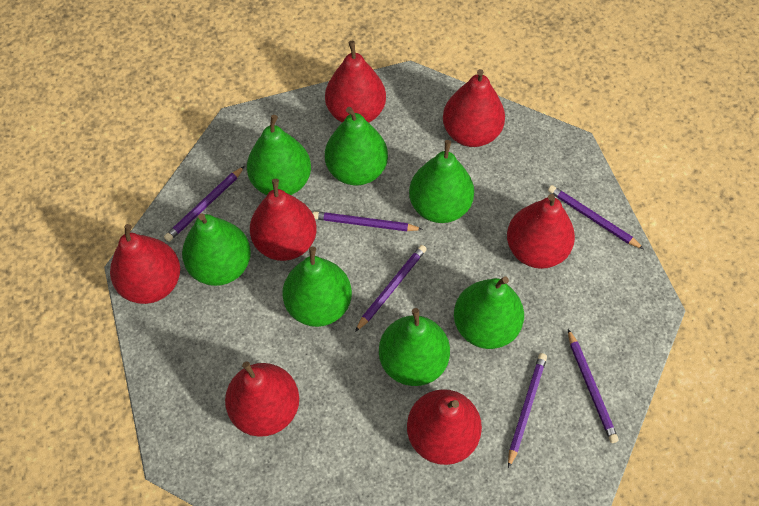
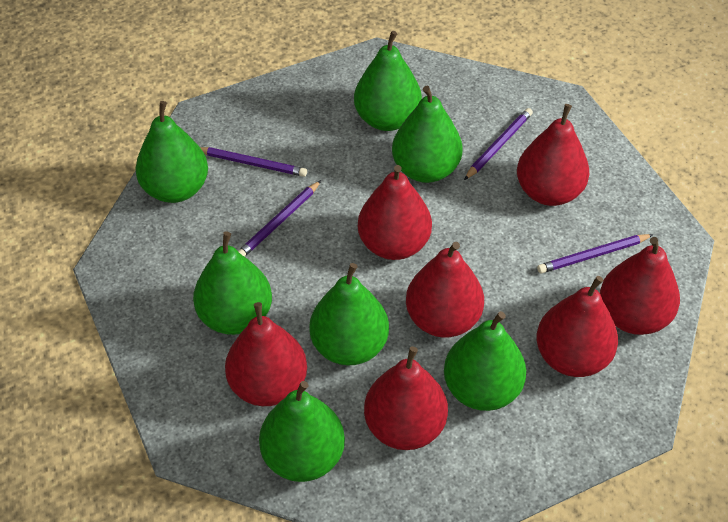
purple pencil: [164,166,245,242] [313,211,423,231] [355,245,427,332] [508,353,547,468] [548,185,644,249] [568,329,619,443] = 6 -> [200,147,307,177] [238,180,321,257] [464,108,533,180] [537,234,654,273] = 4

